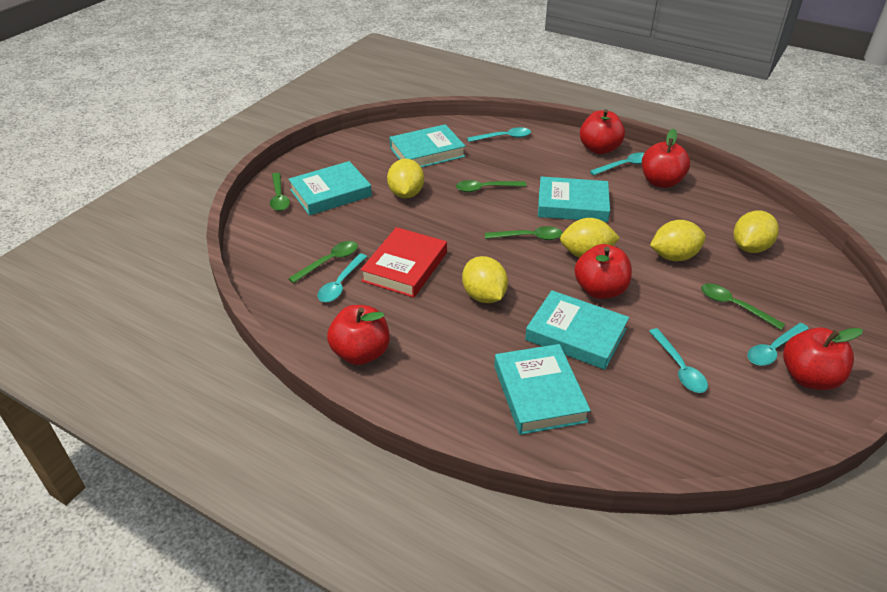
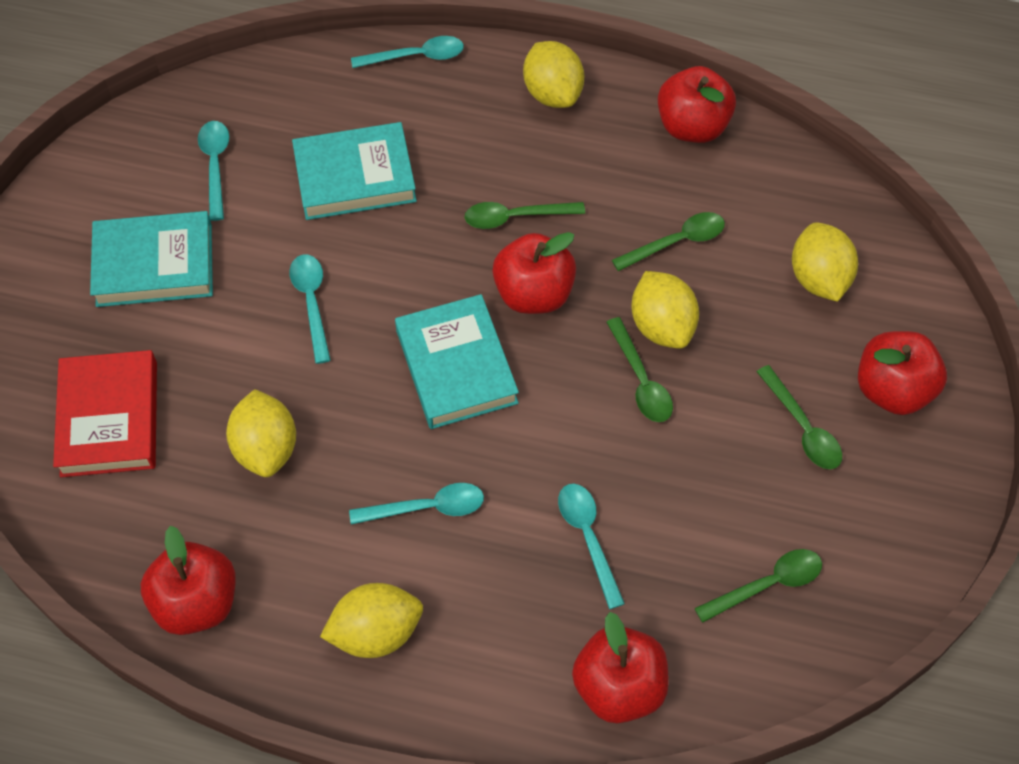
turquoise book: [288,161,372,216] [389,124,465,168] [494,344,591,435] [525,290,629,370] [538,176,610,222] = 5 -> [90,211,213,307] [292,122,417,220] [395,294,519,429] = 3

